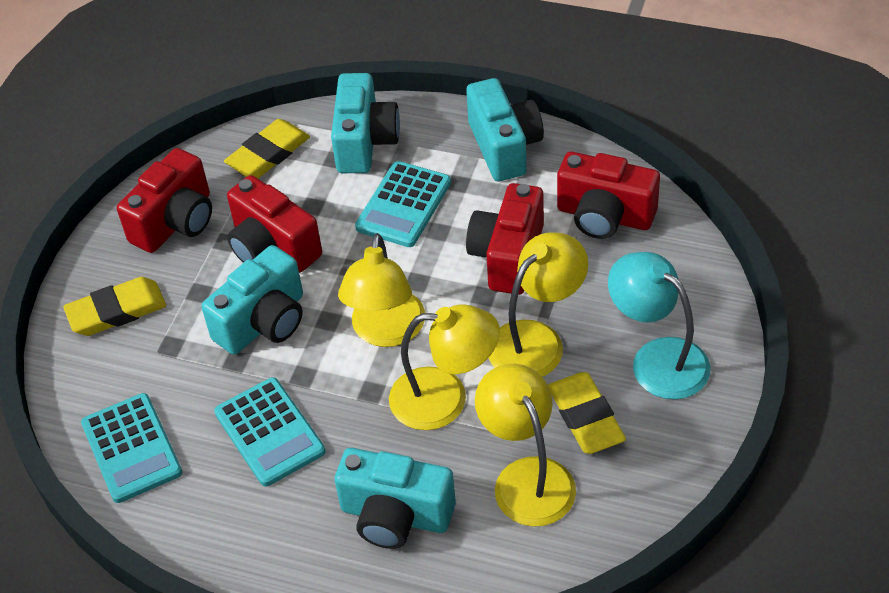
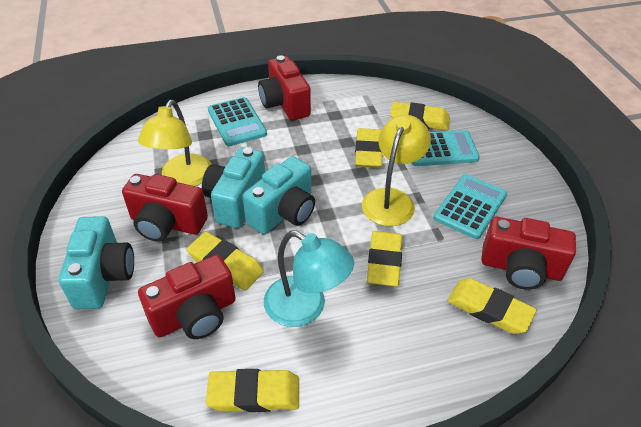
turquoise camera: [202,245,303,355] [331,73,400,173] [335,448,456,549] [466,78,544,181] = 4 -> [59,216,134,309] [202,147,265,228] [243,156,315,234] = 3
yellow eraser: [63,277,166,336] [224,119,310,179] [548,372,626,454] = 3 -> [187,232,264,291] [206,369,299,412] [355,128,382,168] [367,231,402,286] [390,101,450,131] [447,278,537,334] = 6
yellow lamp: [338,233,425,347] [389,305,500,430] [475,364,576,527] [489,233,588,377] = 4 -> [138,100,212,186] [362,115,431,226] = 2

